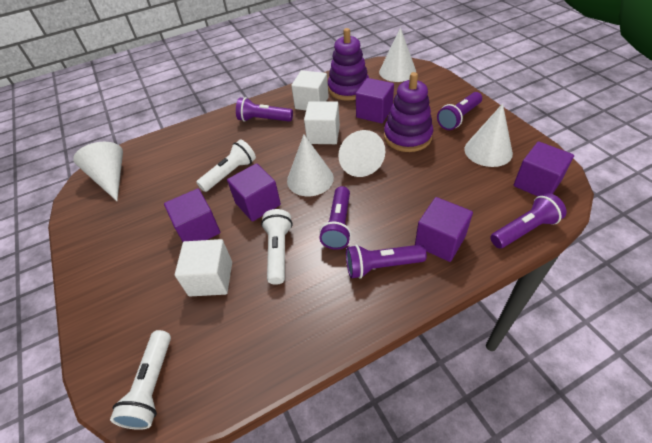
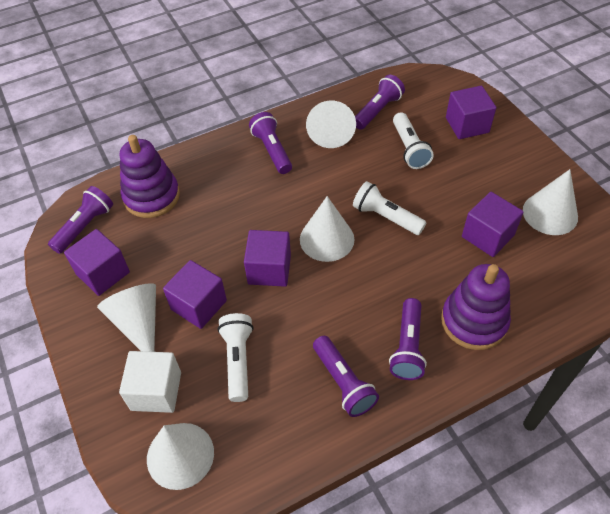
white cube: [175,239,232,296] [291,70,329,110] [304,101,340,144] = 3 -> [119,351,181,413] = 1

